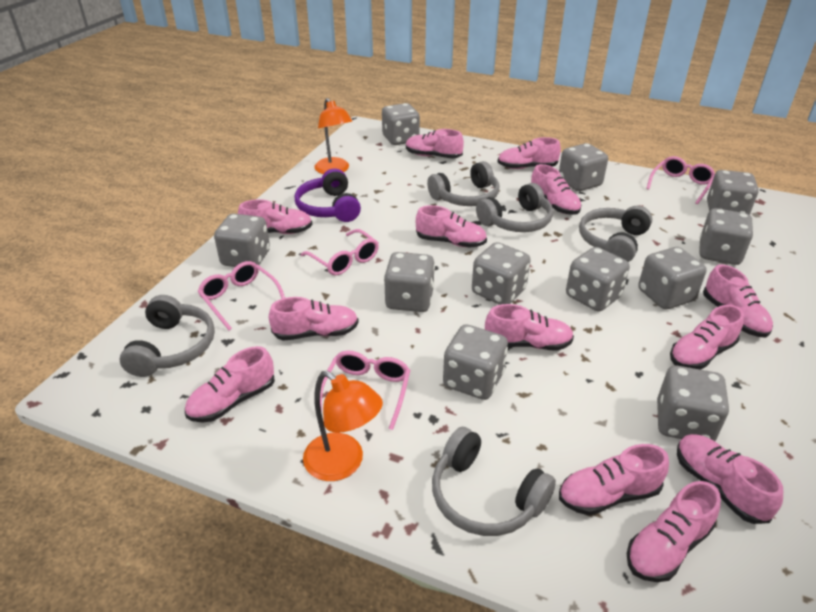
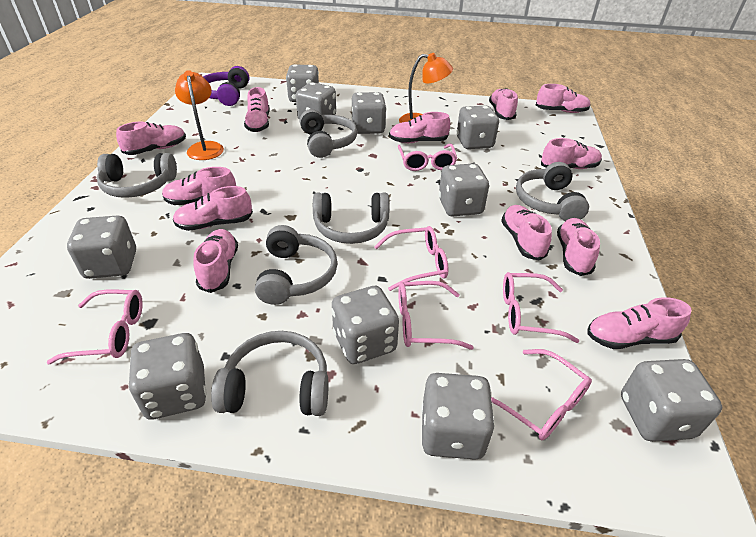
grey dice: [214,213,270,267] [382,103,420,145] [384,252,435,312] [443,324,508,400] [472,242,531,305] [559,143,608,191] [566,247,630,312] [638,247,707,309] [657,366,729,441] [699,208,753,265] [707,170,759,215] = 11 -> [67,216,136,279] [128,333,206,419] [286,64,319,102] [296,82,336,120] [331,286,399,364] [351,92,386,134] [421,373,495,460] [439,163,489,217] [456,106,499,149] [621,359,722,442] = 10
grey headphones: [120,295,215,377] [427,161,499,206] [432,427,556,536] [476,183,553,232] [579,206,652,262] = 5 -> [97,153,177,198] [211,331,328,416] [255,225,337,305] [300,109,357,158] [313,193,389,244] [516,162,589,221] = 6
pink glasses: [197,261,285,330] [301,229,379,275] [320,351,410,430] [646,156,715,204] = 4 -> [47,290,143,364] [374,226,449,291] [398,144,457,171] [398,281,474,350] [491,349,592,440] [503,272,579,343] = 6
pink shoe: [185,346,275,423] [238,199,312,234] [269,297,359,340] [406,129,464,159] [416,205,487,247] [485,304,574,351] [498,137,561,169] [531,164,581,215] [559,444,669,515] [627,481,721,582] [670,305,744,370] [677,434,783,524] [703,264,773,337] = 13 -> [116,122,186,155] [162,167,236,205] [173,186,253,231] [194,229,238,293] [244,87,270,132] [389,112,450,143] [489,88,518,120] [501,205,552,261] [536,84,590,113] [541,138,602,169] [557,218,600,276] [587,297,692,349] = 12

